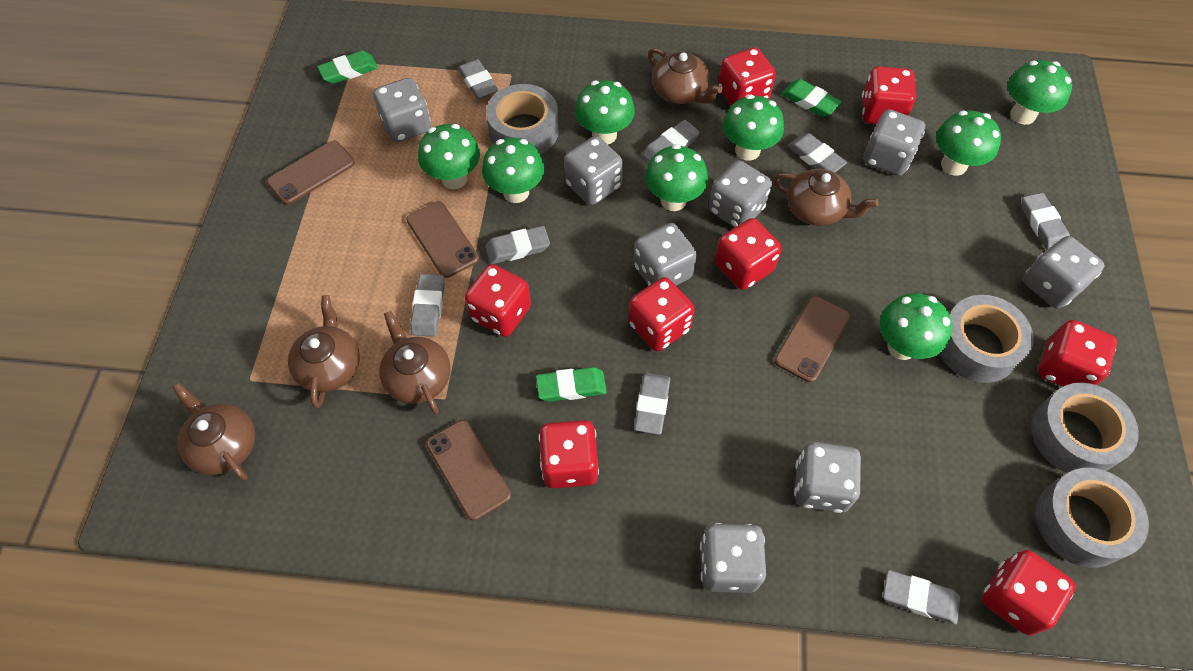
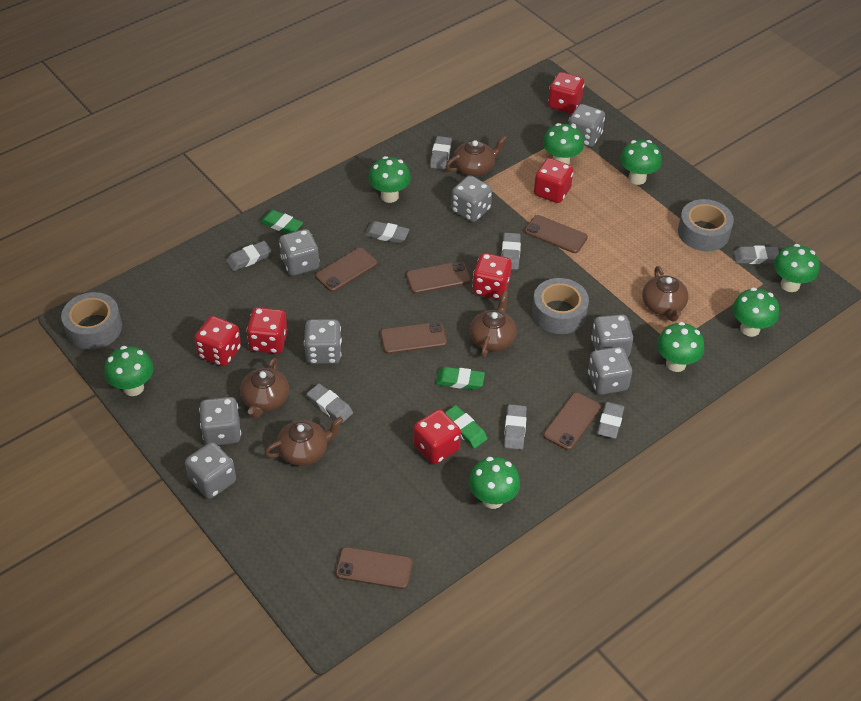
brown phone: [267,140,355,205] [406,201,479,278] [426,420,511,521] [774,296,851,383] = 4 -> [315,248,378,292] [336,547,413,589] [380,322,447,354] [406,261,471,294] [525,215,588,253] [543,392,601,450] = 6
grey tape: [486,84,559,154] [940,295,1034,383] [1031,383,1139,473] [1035,468,1149,568] = 4 -> [61,292,122,350] [532,278,589,334] [678,199,734,251] = 3
red dice: [465,264,531,337] [539,420,599,488] [628,277,695,351] [715,218,782,290] [718,47,776,106] [862,66,916,124] [982,550,1076,635] [1038,320,1117,387] = 8 -> [194,316,241,367] [246,307,288,354] [413,409,461,464] [472,253,512,299] [534,158,573,203] [548,72,584,114] = 6

